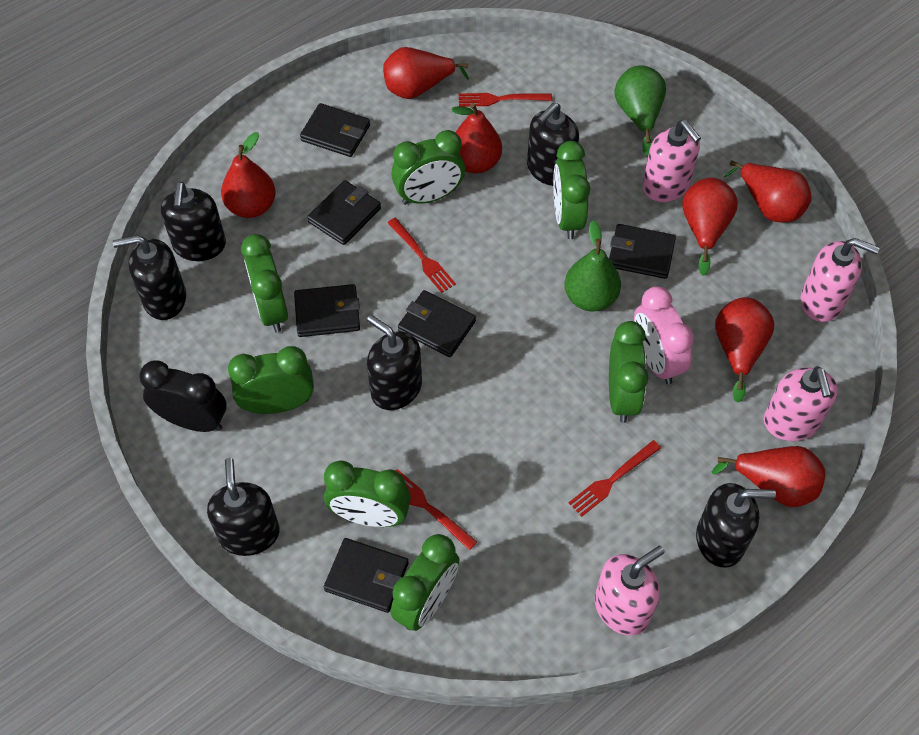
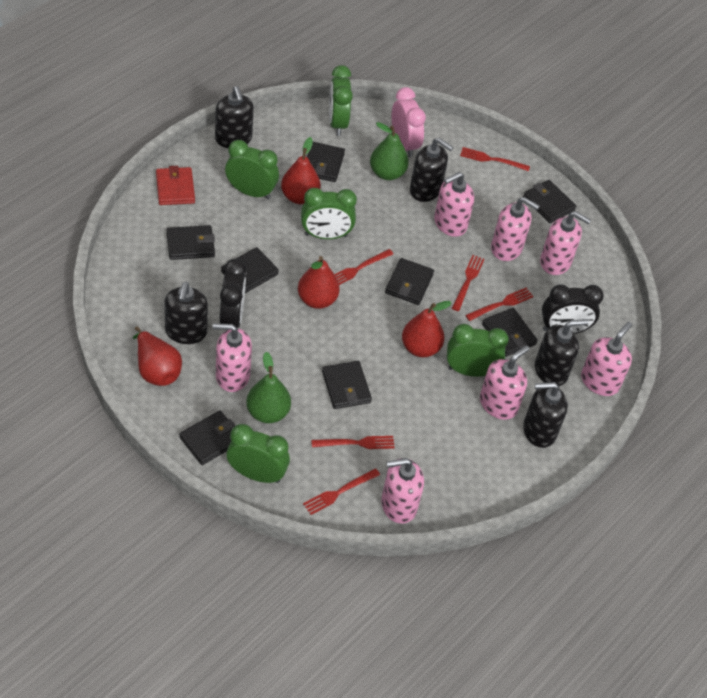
black clock: [139,360,227,432] = 1 -> [220,259,246,328] [542,284,604,334] = 2
black soap dispenser: [113,235,186,320] [161,182,226,261] [207,458,280,556] [367,315,422,410] [527,103,579,186] [696,483,776,568] = 6 -> [164,282,208,344] [215,86,254,148] [410,138,453,202] [523,382,568,448] [535,319,589,386] = 5
black wallet: [294,284,360,337] [300,103,370,157] [307,180,381,245] [324,538,409,613] [398,290,476,357] [609,224,676,279] = 6 -> [166,225,215,260] [179,411,236,465] [221,247,279,293] [307,142,345,182] [322,361,372,409] [385,258,434,305] [482,308,538,357] [523,180,576,223] = 8
green clock: [228,346,314,414] [241,234,288,332] [324,460,411,527] [390,534,460,631] [391,130,465,205] [553,141,590,239] [609,321,649,423] = 7 -> [225,140,279,199] [227,424,290,483] [301,188,357,239] [329,65,353,136] [447,324,509,377] = 5
pink soap dispenser: [595,546,665,636] [643,120,701,202] [764,366,838,441] [801,238,880,322] = 4 -> [213,324,252,392] [381,458,424,524] [434,172,474,237] [480,345,529,420] [491,197,540,261] [540,211,591,275] [581,322,632,396] = 7
red fork: [387,218,456,293] [396,469,477,550] [459,93,552,107] [569,440,661,517] = 4 -> [303,468,380,515] [311,436,395,449] [334,249,393,285] [452,255,484,311] [460,147,530,171] [465,288,534,321] = 6
red pear: [221,132,276,218] [383,47,469,99] [451,103,502,173] [682,178,738,276] [712,446,825,507] [715,297,774,403] [724,160,811,223] = 7 -> [133,326,182,386] [281,137,321,204] [298,256,340,309] [402,301,452,357] = 4
red wallet: none = 0 -> [156,166,195,205] = 1

